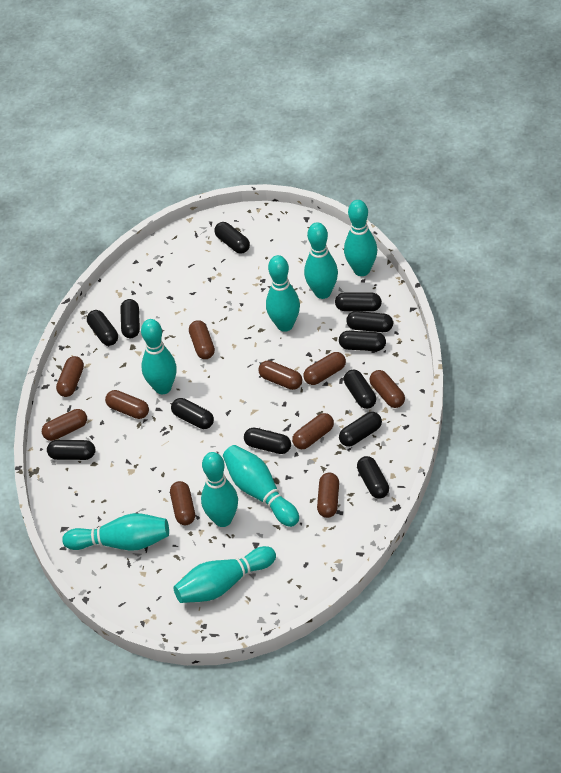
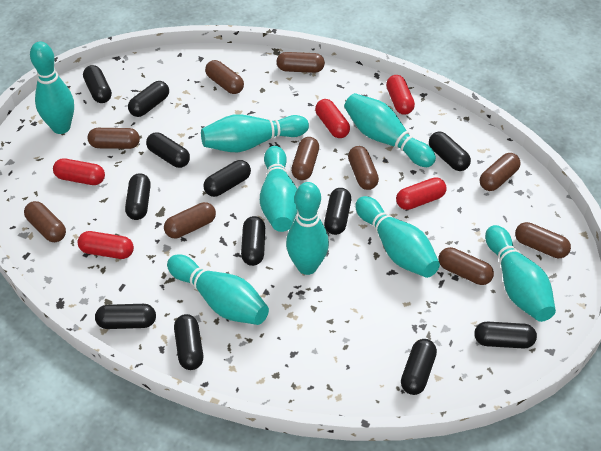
red capsule: none = 0 -> [53,159,105,185] [77,231,134,259] [315,99,350,138] [386,75,415,115] [396,177,447,210] = 5

